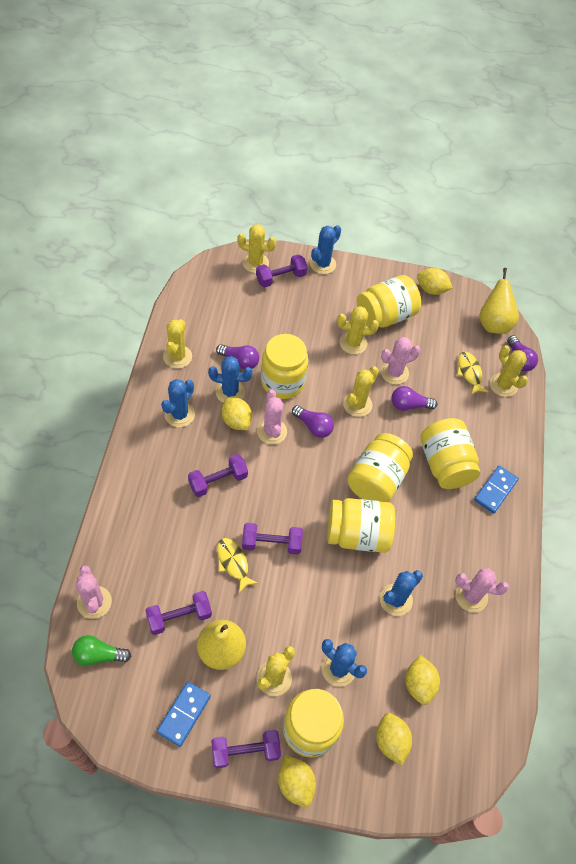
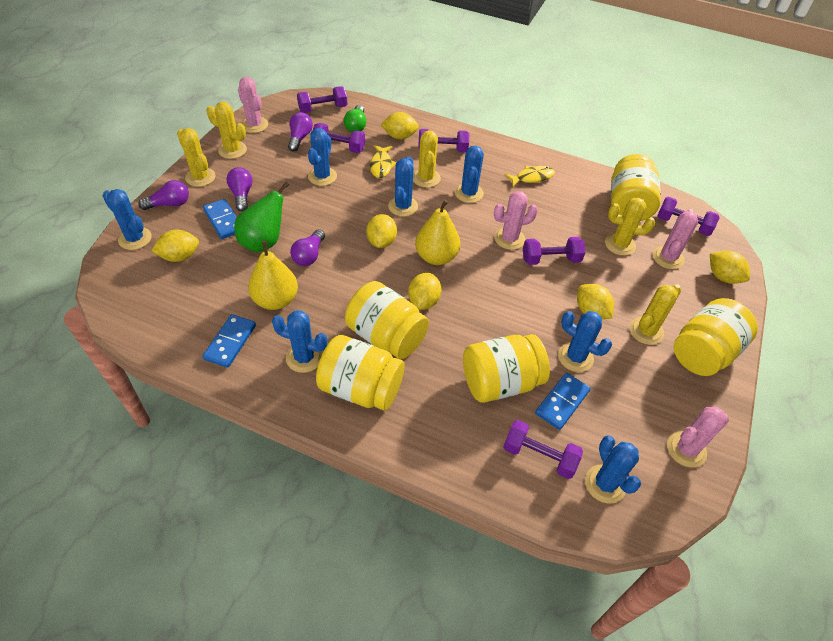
blue cactus: [161,379,195,427] [208,356,253,403] [310,225,341,274] [322,639,367,687] [380,570,423,616] = 5 -> [103,189,152,250] [272,310,328,373] [308,128,337,186] [388,156,418,217] [455,145,484,203] [558,311,612,372] [585,435,641,504] = 7
blue domino: [157,681,211,747] [474,465,519,513] = 2 -> [203,199,237,239] [203,314,256,368] [535,373,590,430] = 3
green pear: none = 0 -> [234,182,289,252] = 1
purple dumbbell: [145,591,212,635] [188,454,248,497] [211,730,281,768] [242,523,303,554] [256,254,308,288] = 5 -> [297,86,347,113] [313,123,365,153] [418,129,469,152] [504,420,583,479] [523,237,586,265] [657,197,720,236] = 6
yellow cactus: [163,319,192,369] [237,224,276,273] [257,646,295,696] [337,306,379,354] [343,366,379,417] [490,345,528,397] = 6 -> [177,128,216,187] [207,102,247,159] [413,130,441,188] [605,197,655,256] [629,284,681,345] = 5
yellow jar: [261,334,309,399] [283,689,344,758] [327,498,395,553] [347,433,413,502] [357,275,421,328] [420,418,480,489] = 6 -> [316,335,405,411] [345,281,429,359] [463,334,550,403] [611,154,661,221] [673,298,758,376] = 5
yellow lemon: [222,397,252,430] [278,755,316,807] [376,713,412,766] [405,655,440,705] [417,268,453,295] = 5 -> [151,230,199,262] [366,214,397,248] [381,112,419,139] [408,273,441,310] [577,284,614,319] [710,250,750,284] = 6

